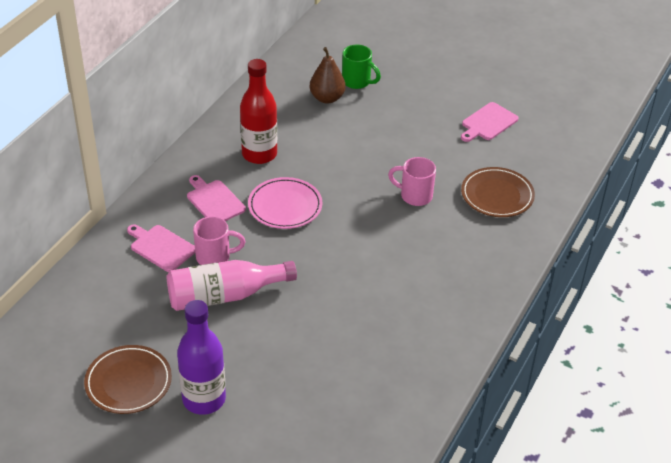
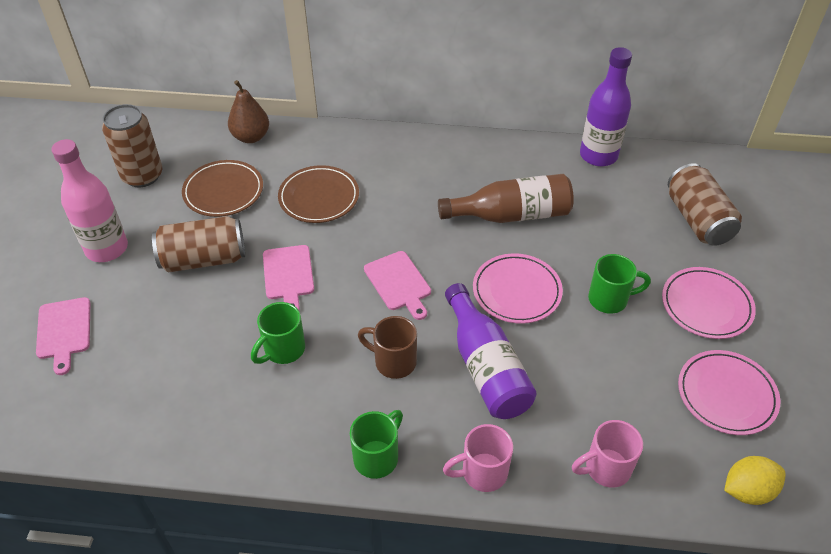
brown bottle: none = 0 -> [438,174,574,223] = 1
brown can: none = 0 -> [102,104,162,187] [152,216,245,272] [668,163,742,246] = 3
brown mug: none = 0 -> [358,316,417,379] = 1
green mug: [342,45,381,89] = 1 -> [251,302,305,364] [350,410,403,479] [588,254,651,314] = 3
pink plate: [248,177,323,229] = 1 -> [473,253,563,324] [662,267,756,339] [678,350,780,435] = 3
purple bottle: [177,300,226,415] = 1 -> [445,283,537,419] [580,47,632,167] = 2
red bottle: [240,59,277,164] = 1 -> none = 0
yellow lemon: none = 0 -> [724,456,786,505] = 1

